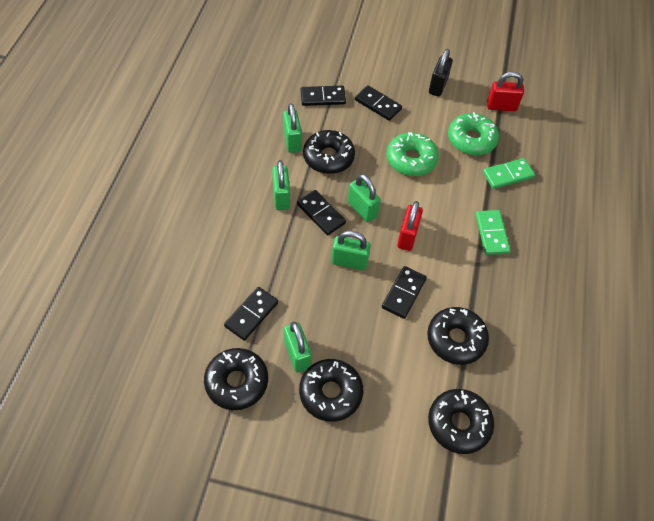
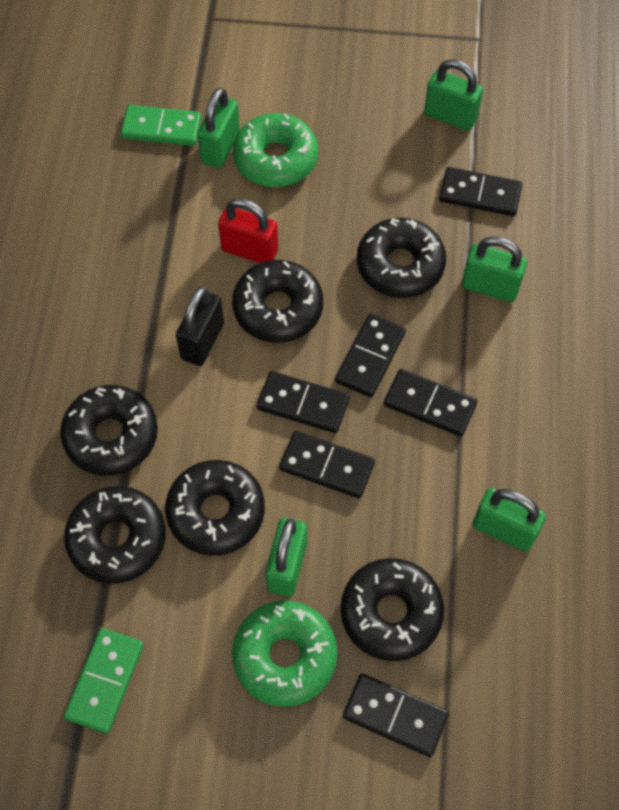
black domino: [224,287,278,341] [297,190,346,235] [301,86,346,106] [355,85,402,121] [382,266,427,319] = 5 -> [257,371,349,433] [279,431,375,498] [335,314,406,397] [343,674,449,757] [384,369,477,436] [439,167,522,216] = 6
black donut: [204,348,268,410] [299,359,363,422] [303,130,355,174] [427,307,489,365] [428,389,494,454] = 5 -> [60,385,158,476] [64,486,166,584] [165,460,265,556] [232,260,323,343] [341,558,444,661] [357,218,446,298] = 6
red padlock: [397,201,423,251] [487,72,524,111] = 2 -> [218,198,278,263] = 1

